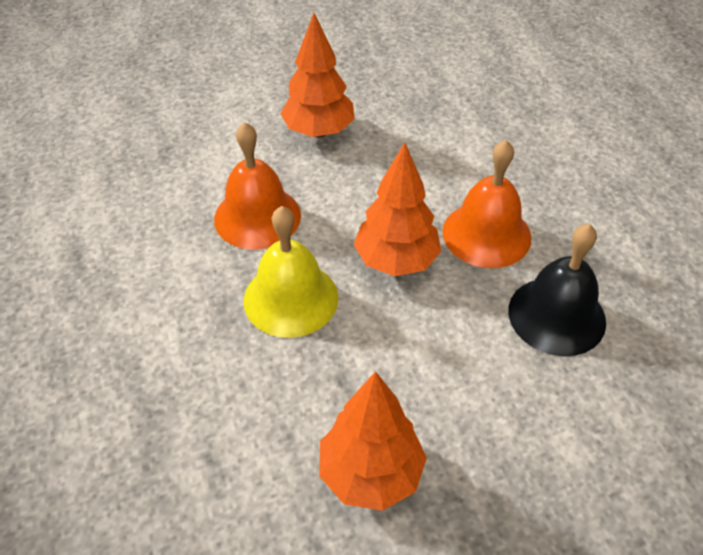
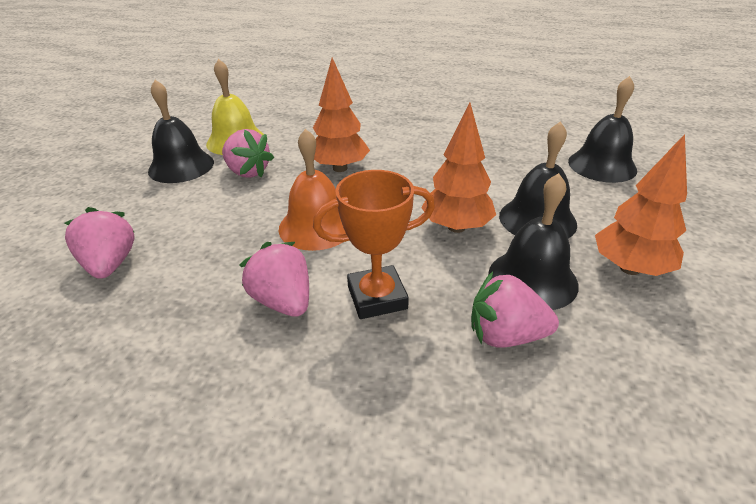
black bell: [508,224,606,356] = 1 -> [148,80,214,183] [488,173,579,310] [499,121,577,238] [568,76,637,183] = 4
orange bell: [214,122,301,250] [442,140,532,268] = 2 -> [279,129,346,251] = 1
orange trophy: none = 0 -> [313,170,435,319] = 1
pink strawberry: none = 0 -> [64,207,134,279] [222,129,274,178] [239,242,309,317] [471,272,559,348] = 4

